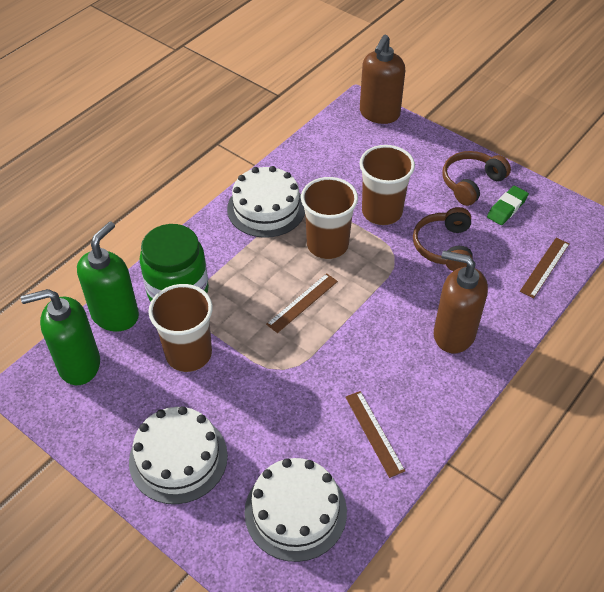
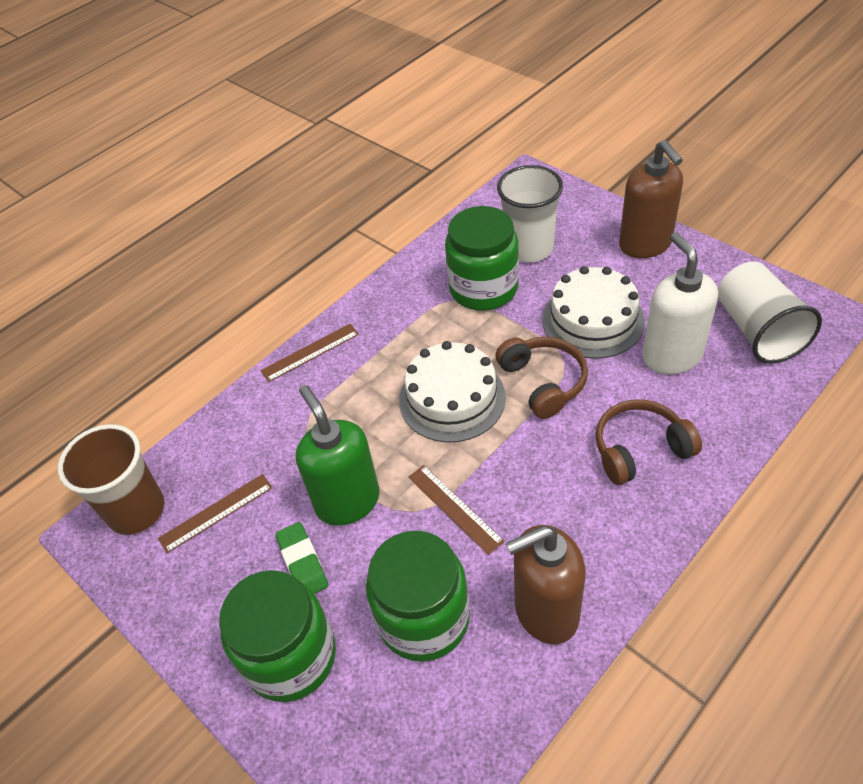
brown cup: [148,284,213,372] [301,177,358,259] [359,145,415,225] = 3 -> [58,424,165,535] = 1
green jar: [140,224,209,302] = 1 -> [219,570,336,702] [366,531,470,662] [445,206,519,311] = 3
green soap dispenser: [21,289,100,385] [77,221,139,331] = 2 -> [296,385,380,526] = 1
white cake: [129,406,228,504] [227,166,305,238] [244,458,347,562] = 3 -> [399,341,506,443] [542,266,645,359] = 2
white cup: none = 0 -> [497,165,563,262] [718,261,822,364] = 2
white soap dispenser: none = 0 -> [642,233,718,374] = 1

